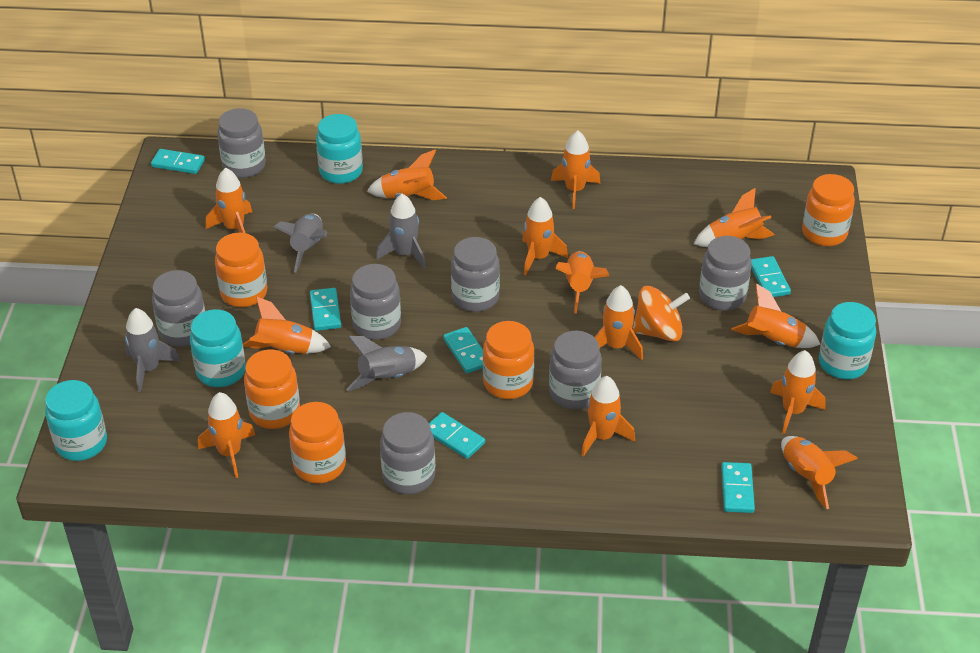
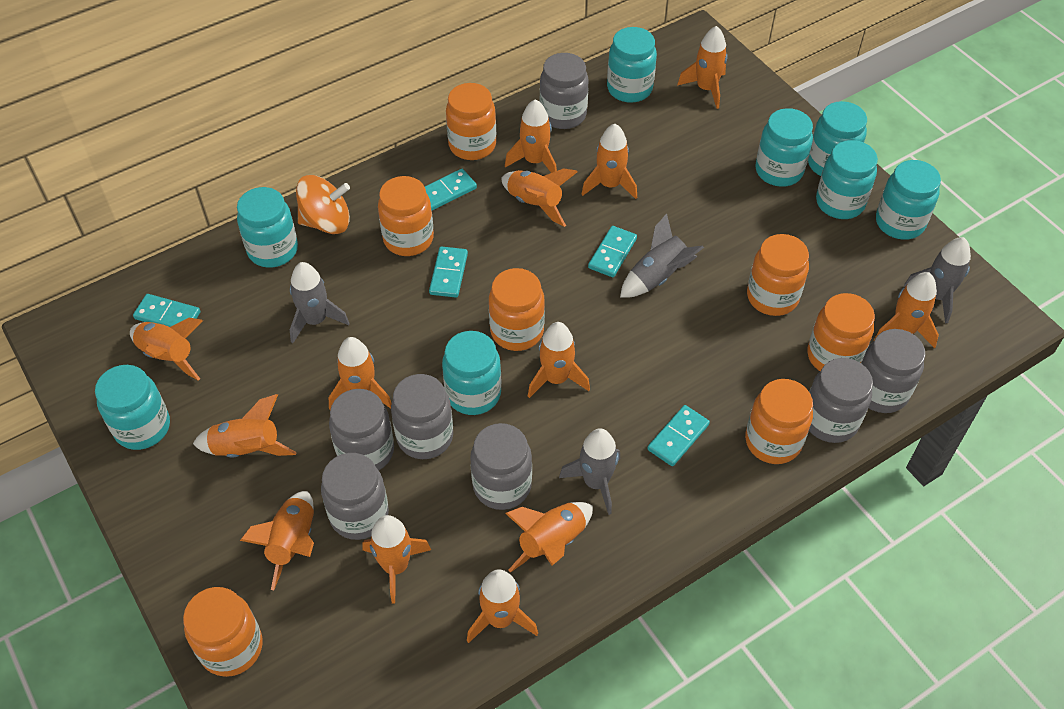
orange jar: [215,233,267,307] [244,349,300,429] [289,402,346,484] [483,321,534,399] [802,174,855,246] = 5 -> [183,587,263,677] [378,176,434,256] [446,83,496,160] [489,268,545,351] [745,379,813,464] [747,234,809,316] [807,293,875,371] = 7
turquoise domino: [151,149,205,174] [310,288,341,331] [429,412,485,459] [443,327,483,373] [721,462,755,513] [751,256,791,297] = 6 -> [133,294,200,327] [425,169,477,211] [429,246,468,298] [588,226,637,277] [647,405,710,466] = 5
turquoise jar: [45,380,107,461] [190,309,246,387] [316,114,363,184] [819,302,876,379] = 4 -> [95,365,170,450] [237,187,298,268] [442,331,501,415] [607,27,657,103] [755,108,813,187] [808,101,867,176] [816,140,878,219] [876,160,941,240] = 8

